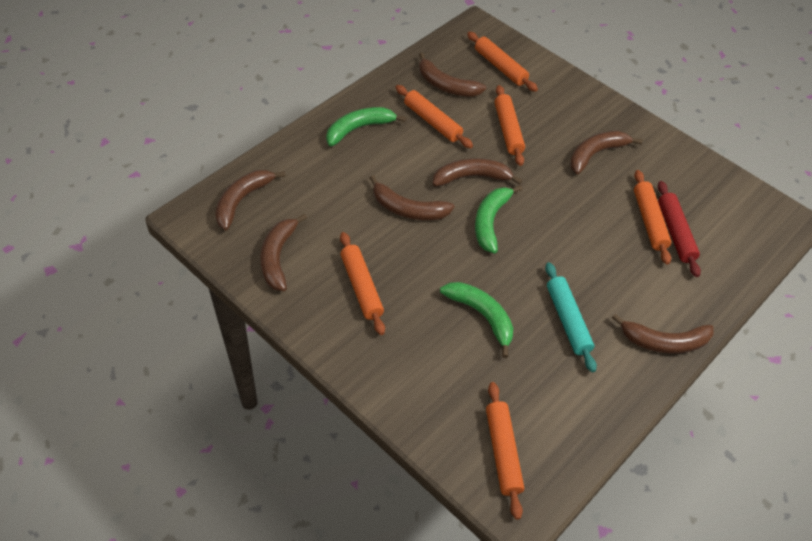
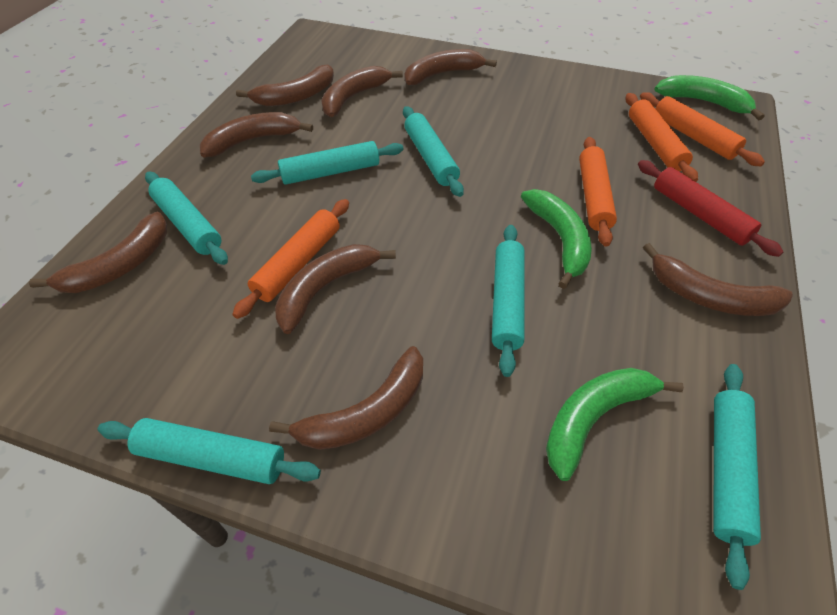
brown banana: [215,170,285,230] [260,214,307,291] [370,175,455,220] [419,52,486,97] [433,158,522,187] [570,131,643,174] [612,314,714,354] = 7 -> [29,211,167,293] [200,112,313,158] [236,65,334,106] [269,346,423,450] [275,244,396,334] [321,66,403,117] [404,49,497,85] [643,243,793,316] = 8
orange rolling pin: [340,232,385,335] [396,85,473,148] [467,32,538,92] [486,382,524,520] [495,85,525,166] [634,170,671,265] = 6 -> [232,199,349,319] [579,137,617,247] [625,93,698,182] [640,92,765,166] = 4
turquoise rolling pin: [545,262,597,372] = 1 -> [98,418,321,484] [145,172,228,265] [251,141,404,185] [403,106,464,197] [492,225,525,377] [713,364,761,590] = 6

